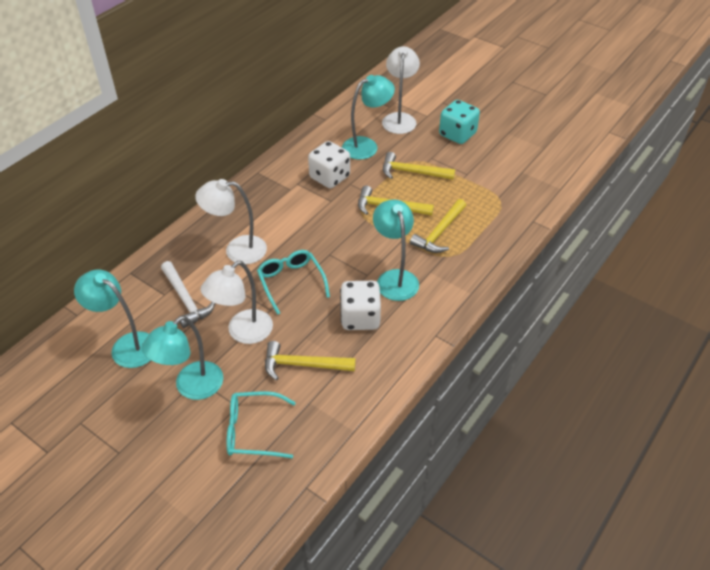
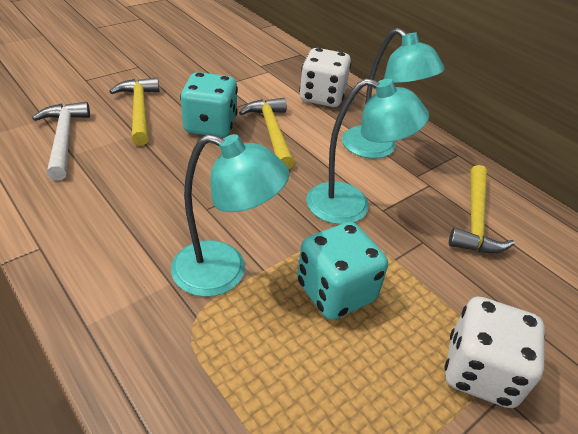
turquoise dice: [439,100,480,144] = 1 -> [180,72,238,137] [297,222,388,320] = 2
turquoise glasses: [227,391,296,459] [257,250,330,315] = 2 -> none = 0
turquoise lamp: [74,270,150,368] [141,316,223,400] [342,75,395,160] [373,199,419,301] = 4 -> [171,134,289,297] [306,78,429,224] [342,28,445,159] = 3
white lamp: [195,179,267,264] [200,261,273,344] [382,46,420,134] = 3 -> none = 0
yellow hammer: [265,341,356,381] [358,186,434,216] [383,152,455,180] [410,199,466,253] = 4 -> [109,77,160,146] [239,98,294,169] [449,165,515,254] = 3

